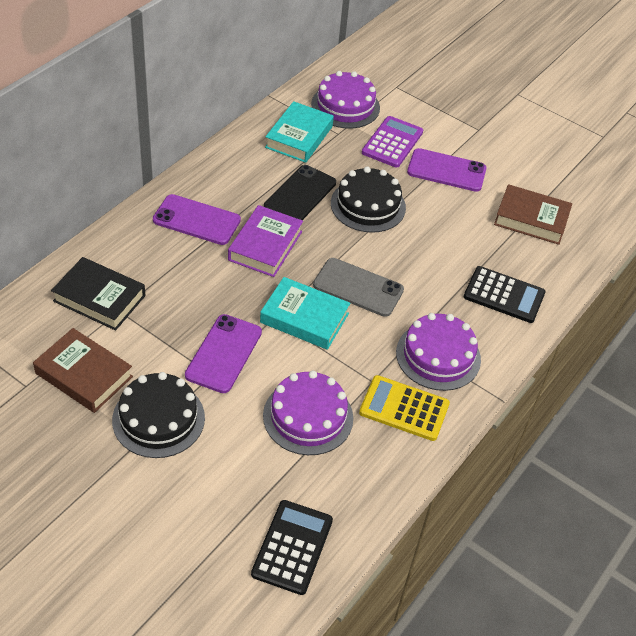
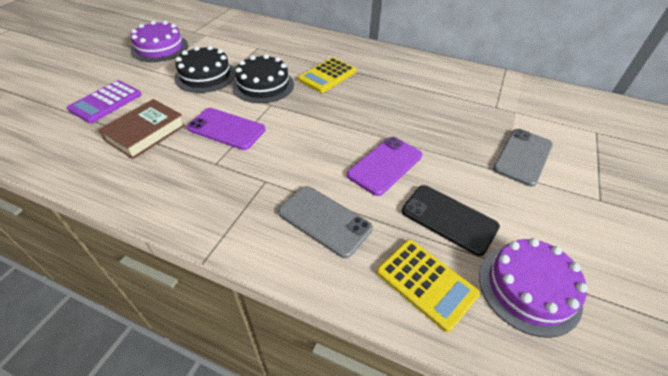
black book: [51,257,146,331] = 1 -> none = 0
black calculator: [251,500,333,595] [464,266,546,323] = 2 -> none = 0
brown book: [33,328,133,413] [494,184,572,245] = 2 -> [98,99,186,159] = 1
grey phone: [313,258,404,317] = 1 -> [278,186,373,258] [493,129,553,187] = 2
purple book: [228,205,303,277] = 1 -> none = 0
purple cake: [263,371,353,455] [311,71,380,128] [396,313,481,391] = 3 -> [131,21,188,62] [479,238,588,338] = 2
purple phone: [153,194,241,245] [185,314,262,393] [407,148,487,192] = 3 -> [187,108,266,150] [347,137,422,196] = 2
turquoise book: [260,277,350,350] [265,101,334,163] = 2 -> none = 0
yellow calculator: [359,375,450,441] = 1 -> [298,57,356,93] [377,239,480,332] = 2

